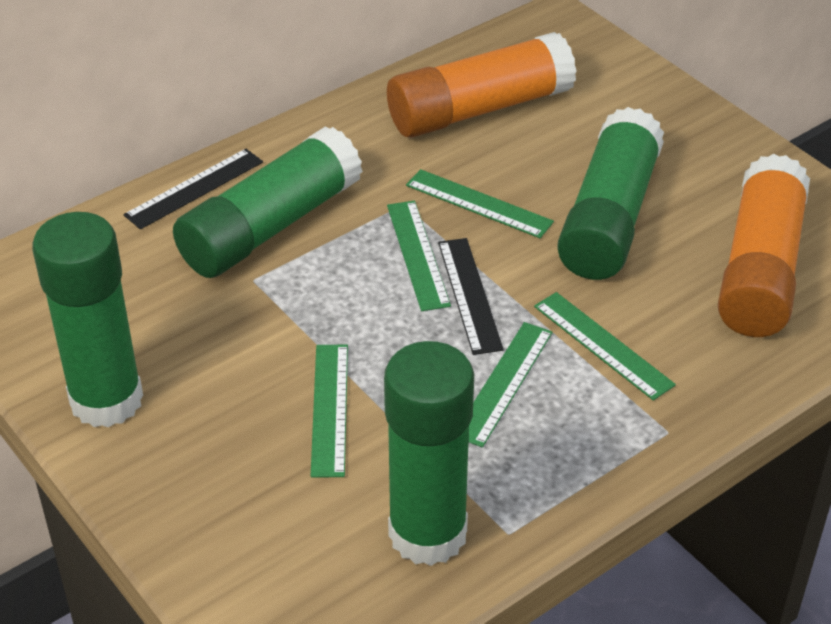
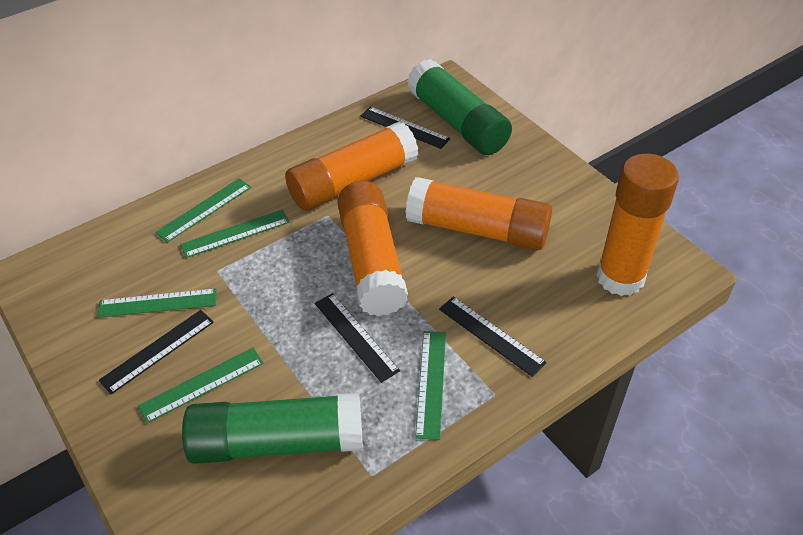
black ruler: [124,149,263,229] [438,238,504,355] = 2 -> [98,310,214,394] [315,293,400,383] [360,107,450,149] [439,297,547,377] = 4
green glue stick: [32,212,143,428] [173,126,363,278] [384,341,474,566] [557,107,664,280] = 4 -> [182,393,363,464] [407,59,512,155] = 2
orange glue stick: [387,32,577,138] [718,154,810,337] = 2 -> [285,121,419,211] [337,181,408,316] [406,177,552,250] [596,154,679,296] = 4

